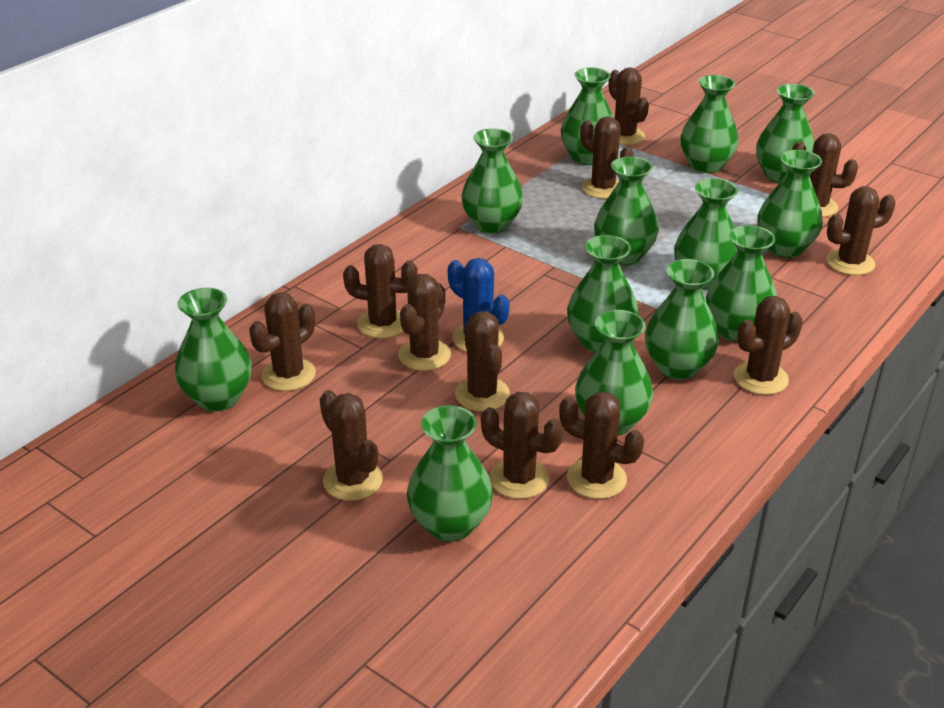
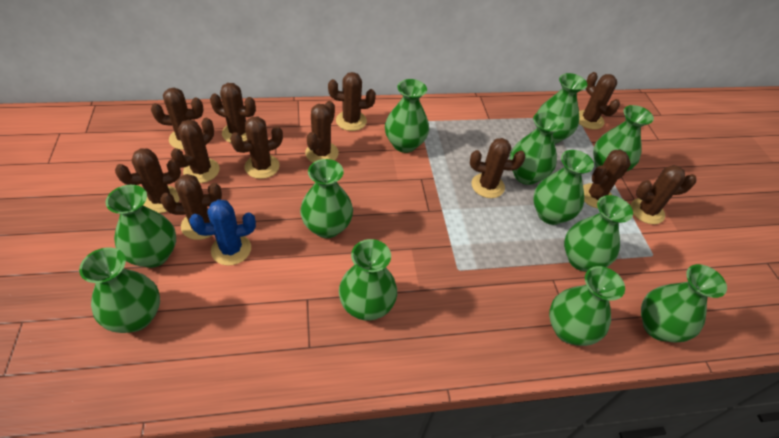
green vase: [175,288,252,412] [407,405,493,542] [461,128,523,234] [561,68,614,165] [567,235,639,352] [575,310,653,436] [594,156,659,265] [645,259,719,380] [674,178,738,290] [681,75,738,173] [706,225,777,342] [756,84,815,183] [758,150,823,258] = 13 -> [79,247,160,333] [105,185,176,268] [300,159,353,238] [339,239,397,321] [385,79,429,153] [510,111,564,185] [533,150,594,225] [537,73,587,144] [549,266,625,346] [564,195,633,272] [593,105,654,172] [641,264,727,342] = 12

